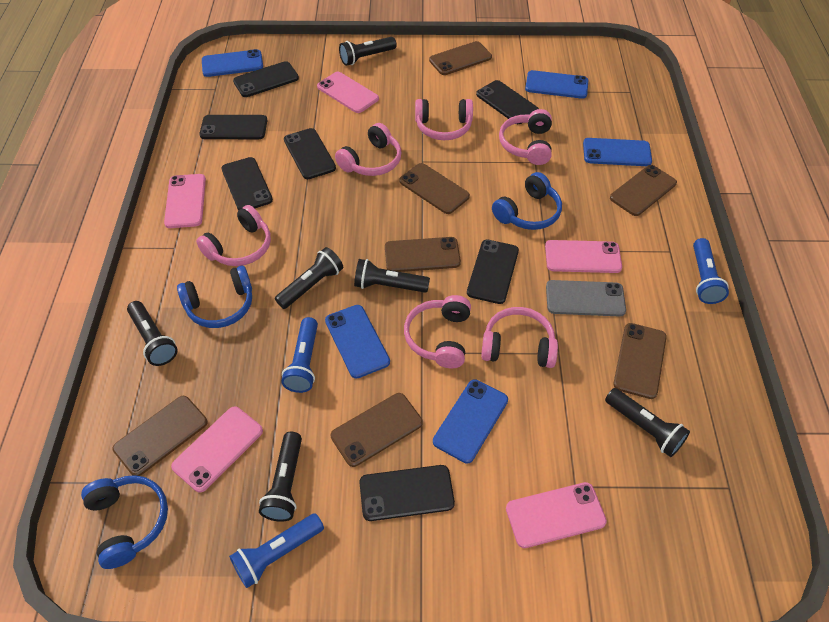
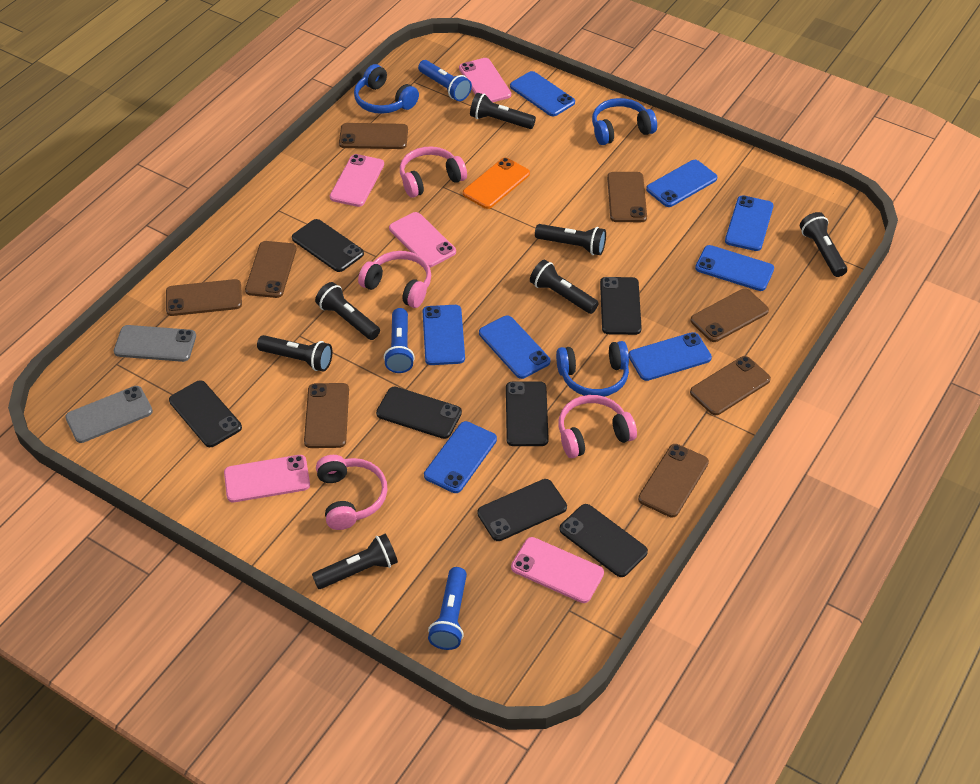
black flashlight: [127,301,178,366] [259,432,302,522] [275,247,343,309] [339,37,397,66] [354,259,430,293] [605,388,690,457] = 6 -> [257,335,333,372] [312,534,398,589] [315,282,380,340] [470,92,536,129] [530,260,599,314] [535,224,606,255] [800,212,847,277] = 7
blue phone: [202,49,263,77] [325,305,390,379] [433,379,508,463] [525,70,588,99] [583,138,652,166] = 5 -> [423,305,465,365] [424,421,497,493] [479,316,550,379] [510,71,575,116] [629,332,712,381] [646,160,717,207] [695,245,774,291] [725,196,774,251] = 8
brown phone: [113,396,208,476] [331,393,423,467] [385,237,461,272] [399,163,470,214] [429,41,492,75] [610,165,677,216] [613,323,667,399] = 7 -> [166,279,242,316] [245,241,296,298] [304,383,349,448] [339,123,408,149] [607,172,647,222] [638,444,709,517] [690,288,769,342] [690,356,771,415] = 8
grey phone: [546,280,626,317] = 1 -> [65,386,153,443] [114,325,196,362] = 2
orange phone: none = 0 -> [463,158,530,209] = 1
pink headphones: [196,205,271,266] [335,123,401,176] [404,295,471,368] [415,99,473,140] [481,307,558,368] [499,109,552,165] = 6 -> [316,455,387,530] [358,251,431,308] [400,146,467,198] [559,395,637,458] = 4

